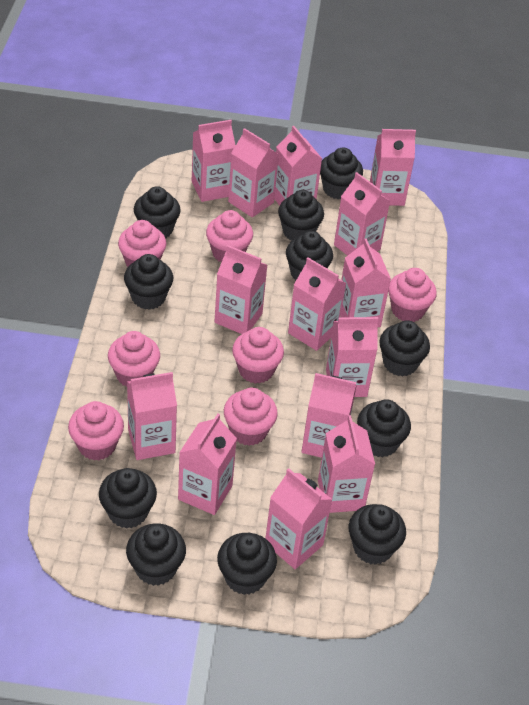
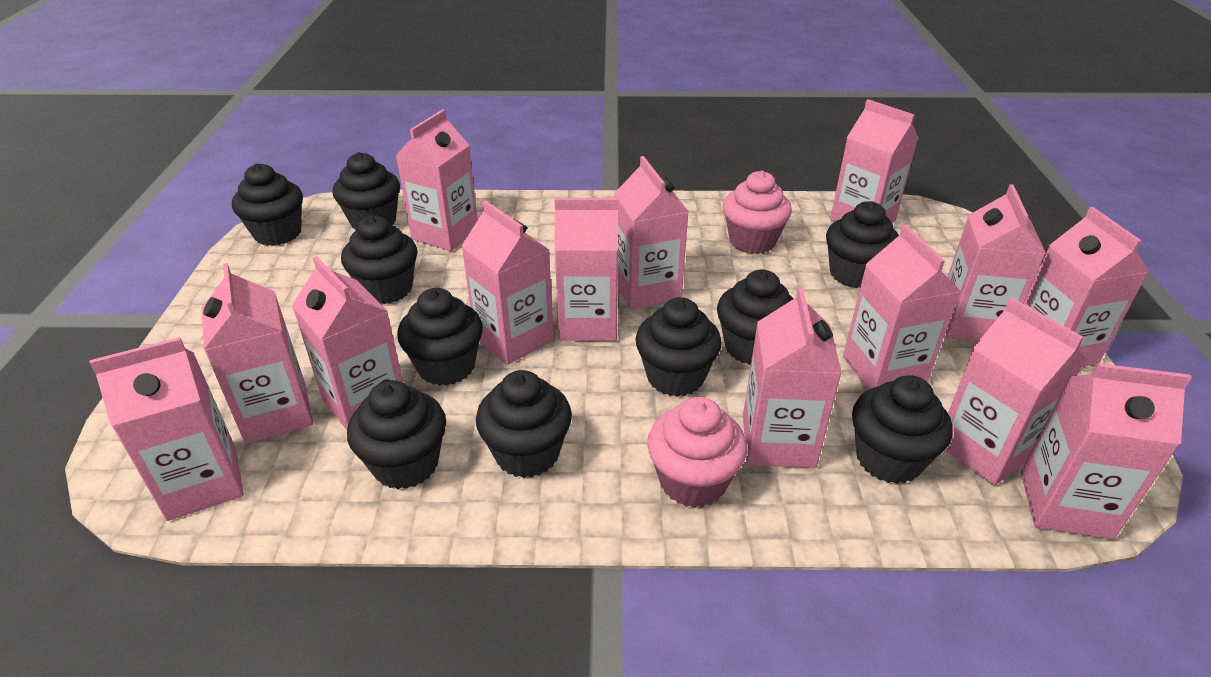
black cupcake: [99,468,157,529] [124,254,173,310] [126,524,186,586] [134,186,181,238] [217,533,277,595] [278,190,324,241] [286,231,333,281] [320,147,363,199] [349,504,406,565] [357,399,411,457] [379,320,430,377] = 11 -> [232,163,303,246] [332,152,400,230] [341,215,417,304] [347,380,446,489] [397,288,483,386] [476,370,572,478] [636,297,722,397] [717,269,793,365] [826,201,899,288] [852,375,953,484] = 10
pink cupcake: [68,401,124,460] [108,331,160,387] [118,220,167,267] [206,210,253,263] [224,388,278,446] [232,327,284,384] [388,268,437,322] = 7 -> [647,397,747,508] [723,171,792,254] = 2

